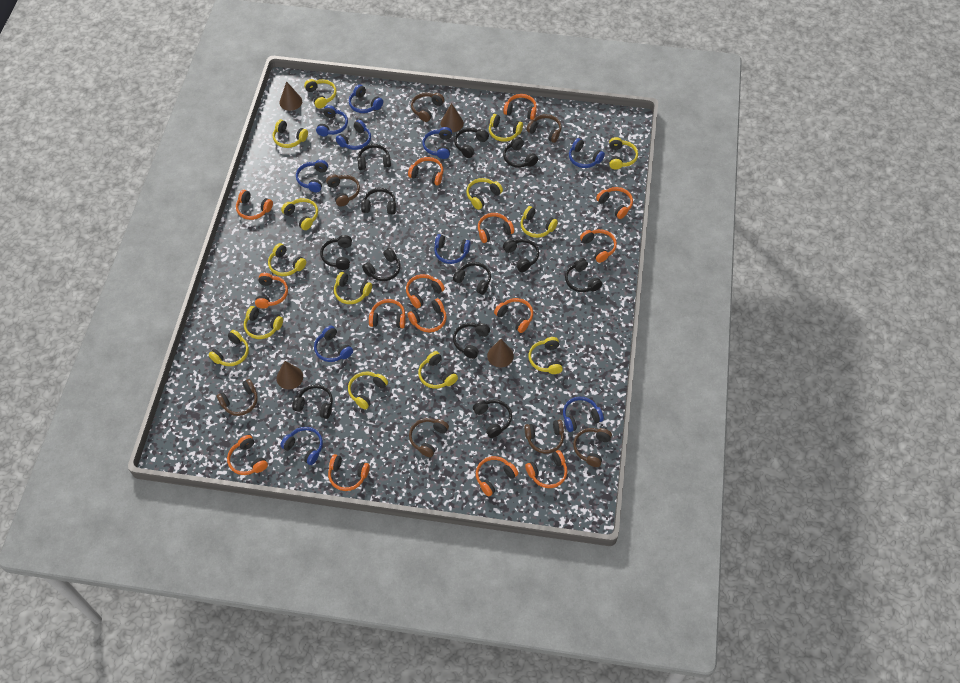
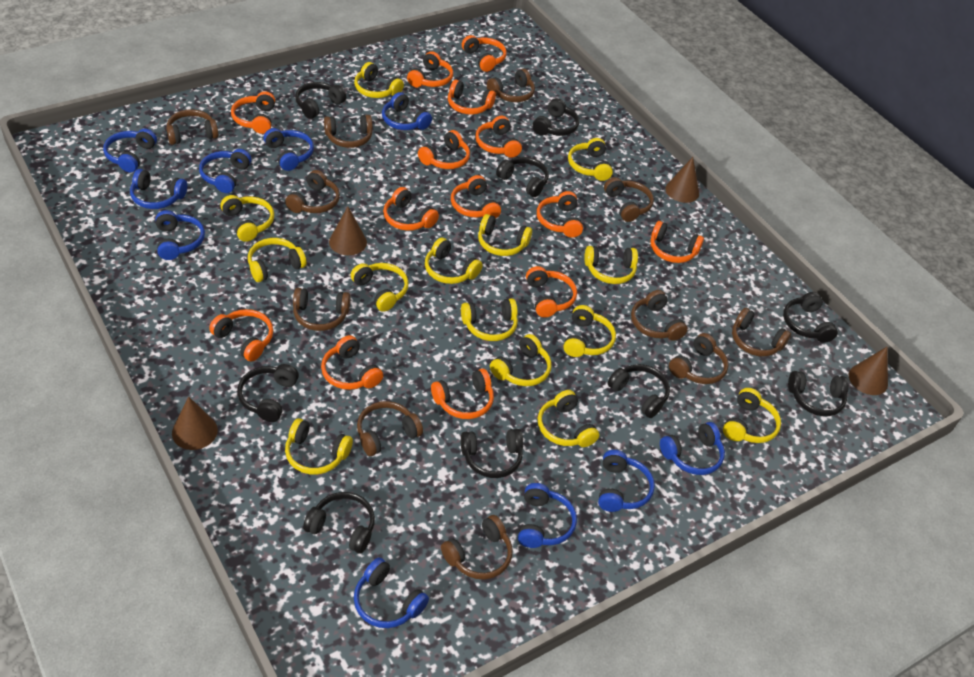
black headphones: [292,384,333,419] [320,235,352,270] [357,144,391,170] [361,188,396,215] [362,248,401,281] [453,262,491,295] [453,323,490,359] [454,128,489,158] [473,399,512,438] [503,137,538,168] [503,239,539,272] [565,258,602,292] = 12 -> [237,364,299,422] [295,82,346,119] [303,492,375,554] [461,429,523,478] [496,157,549,197] [532,98,579,136] [607,364,670,418] [783,292,838,343] [788,371,849,416] = 9
brown headphones: [217,379,258,416] [326,174,360,207] [409,418,449,457] [411,93,445,122] [524,420,564,454] [527,114,562,143] [573,428,612,467] = 7 -> [166,109,218,145] [285,170,340,213] [293,288,350,331] [324,115,373,148] [357,401,423,456] [441,515,512,579] [487,69,535,102] [604,177,654,222] [631,290,688,341] [669,333,729,384] [732,308,791,357] = 11
orange headphones: [227,435,268,475] [236,190,273,220] [255,273,288,309] [328,454,370,491] [369,299,406,328] [406,274,445,308] [408,157,443,186] [408,298,447,332] [476,456,518,496] [478,213,514,243] [494,298,533,333] [503,94,537,120] [525,450,567,488] [580,229,617,263] [596,187,633,219] = 15 -> [209,309,273,361] [231,91,275,134] [321,335,383,390] [383,187,439,231] [407,51,453,87] [418,130,470,169] [431,368,494,419] [448,80,496,115] [451,175,501,219] [462,35,507,72] [475,116,522,158] [526,266,577,317] [537,191,583,238] [650,221,704,263] = 14

